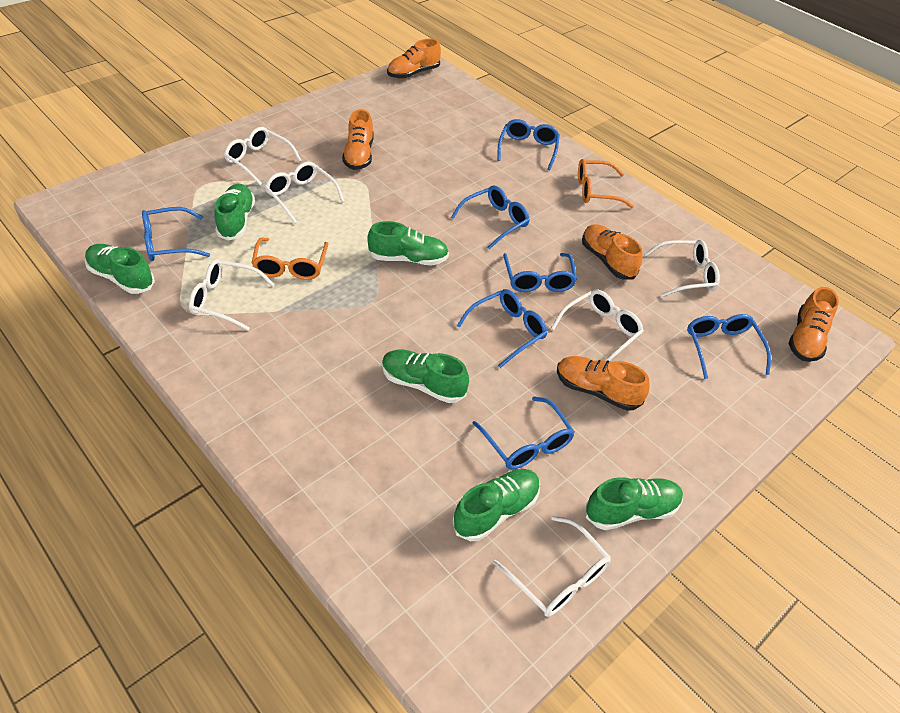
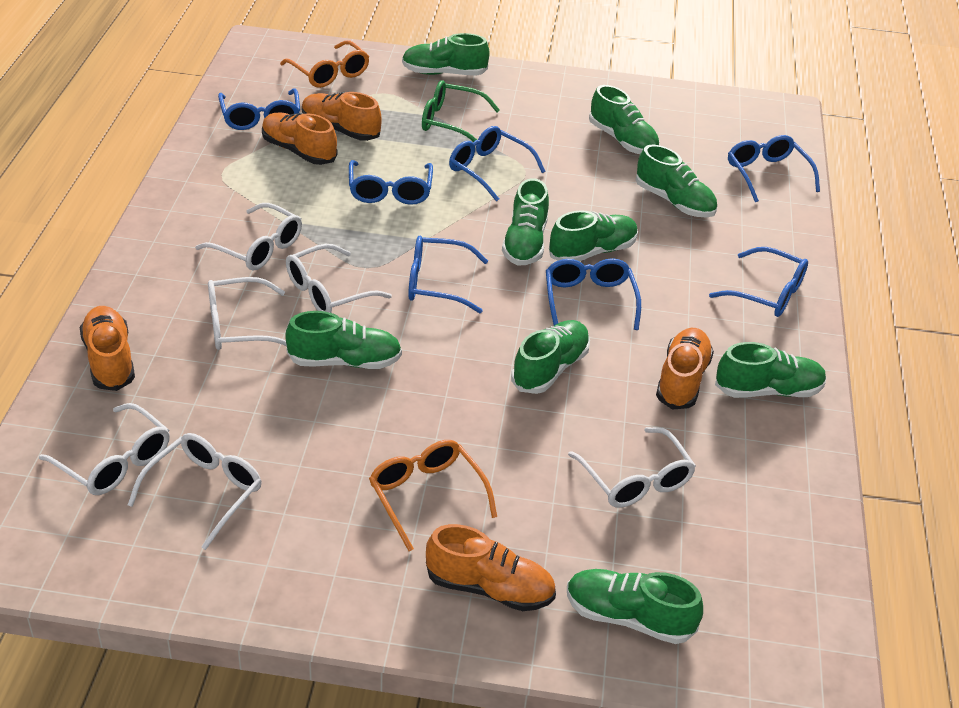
green glasses: none = 0 -> [422,80,500,142] = 1
green shoe: [85,244,155,294] [214,184,255,241] [367,221,449,266] [382,349,469,403] [453,469,540,541] [586,477,683,530] = 6 -> [285,311,402,369] [402,33,490,76] [502,178,549,266] [511,320,590,394] [549,210,638,261] [567,569,703,644] [589,85,660,154] [636,145,717,218] [715,342,827,398] = 9

